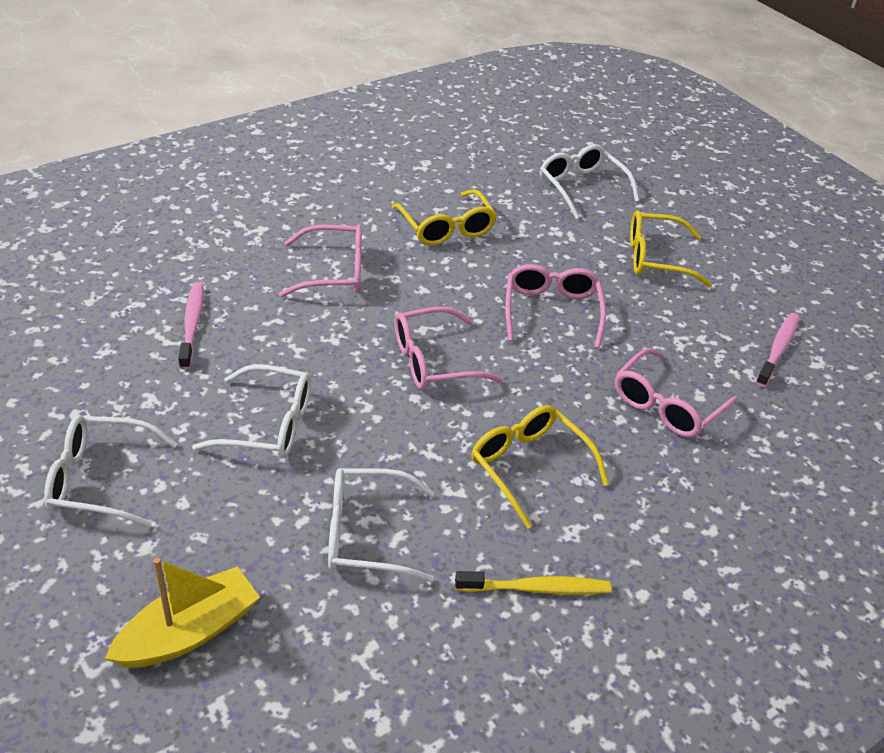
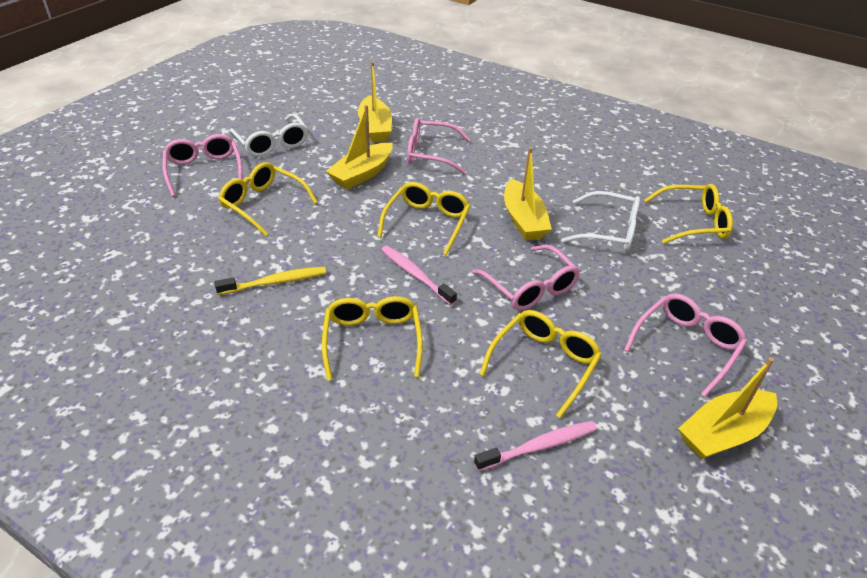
white glasses: [44,415,178,527] [192,364,311,458] [328,468,434,582] [540,144,639,219] = 4 -> [229,113,308,157] [561,191,640,251] = 2
yellow boat: [105,558,260,668] = 1 -> [326,105,392,189] [358,61,392,142] [504,147,552,240] [678,357,777,459] = 4
yellow glasses: [392,189,497,246] [471,405,609,529] [630,210,712,287] = 3 -> [218,162,318,236] [322,296,423,381] [377,182,470,255] [480,310,602,418] [644,184,733,244] = 5

